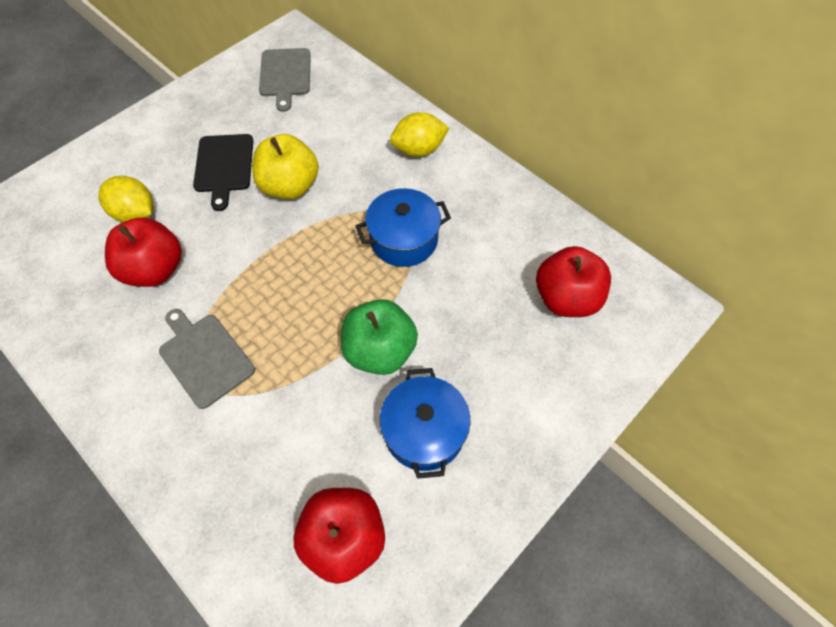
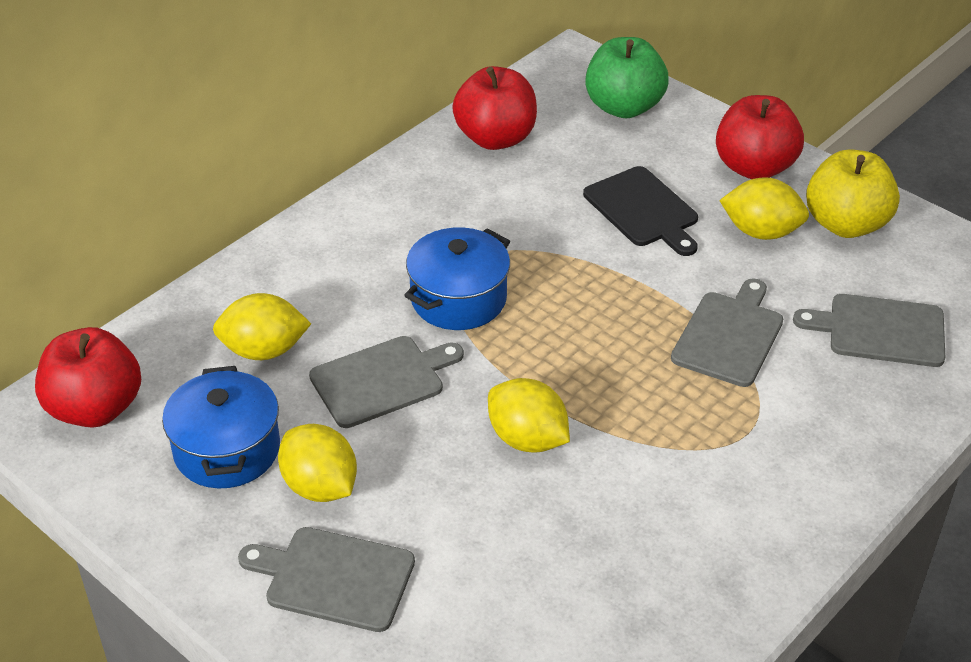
grey cutting board: [159,309,255,409] [259,48,311,112] = 2 -> [238,527,415,632] [309,336,464,428] [671,278,783,387] [793,294,945,367] = 4
yellow lemon: [98,176,153,222] [390,112,449,157] = 2 -> [213,293,311,360] [278,424,357,502] [488,378,570,453] [719,177,809,240] = 4

